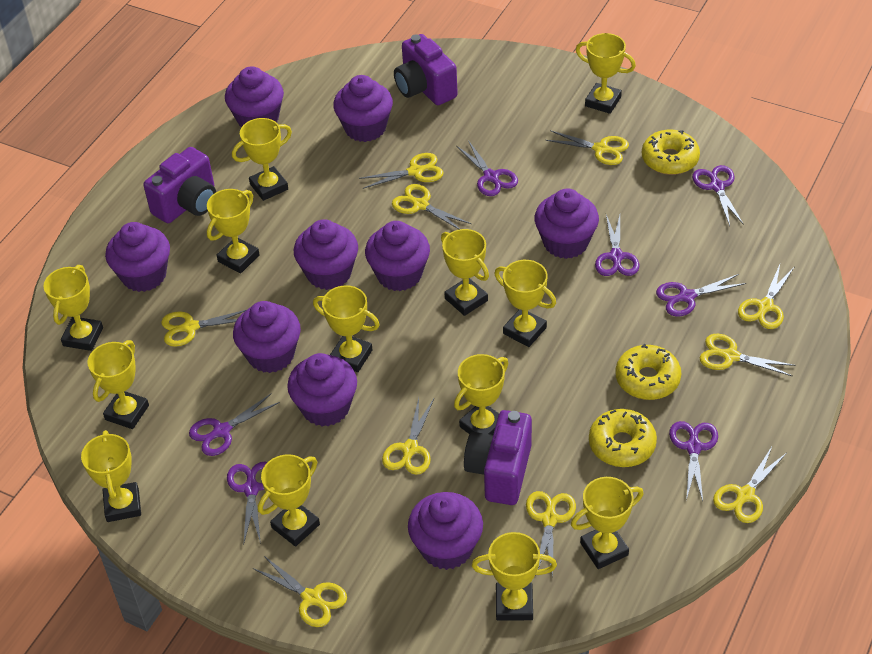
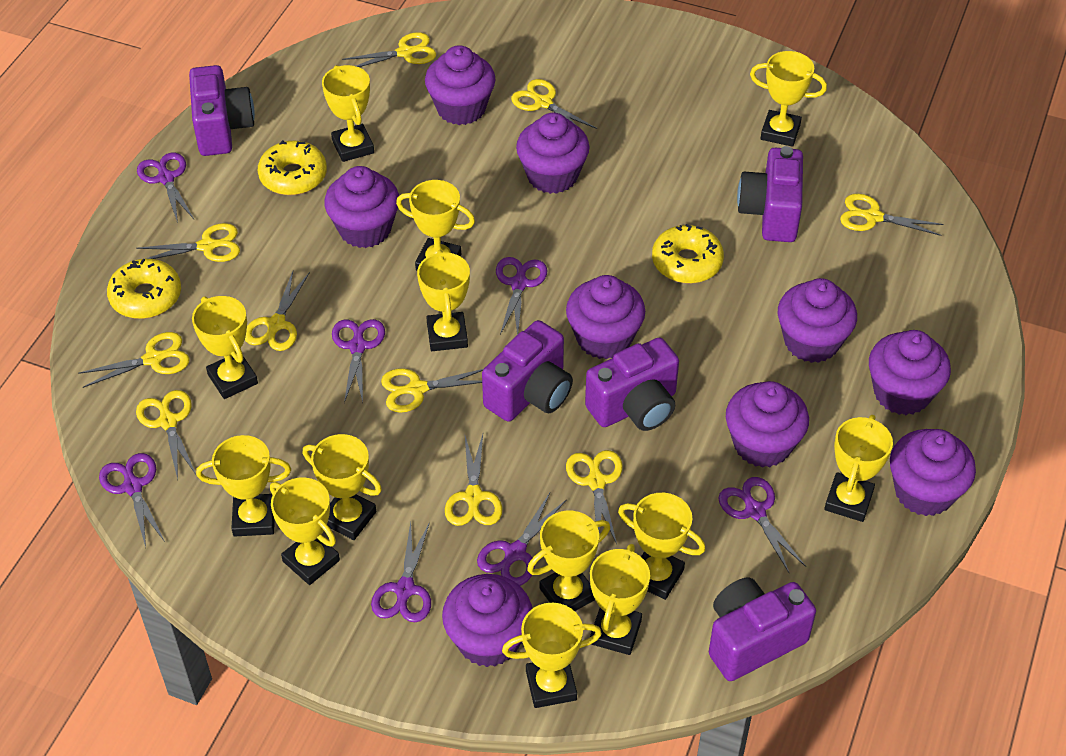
purple camera: [143,147,216,223] [394,34,458,105] [464,410,532,505] = 3 -> [189,65,255,156] [482,320,573,422] [585,337,679,431] [709,578,816,681] [737,146,803,242] = 5

